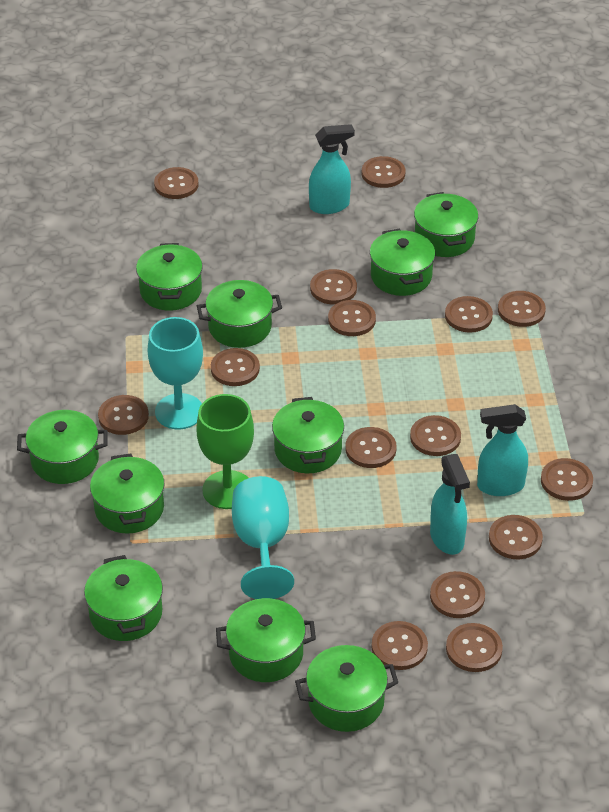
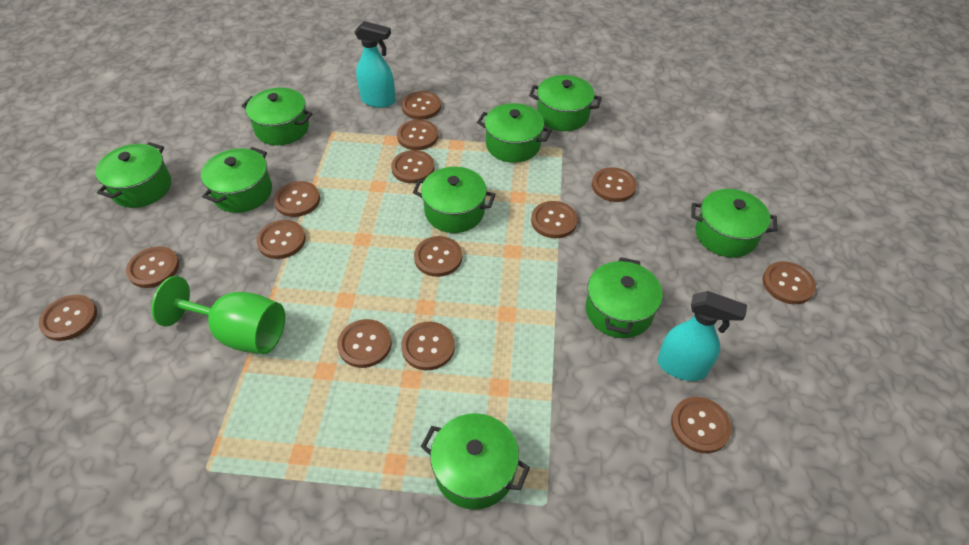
brown button: [98,395,149,435] [154,167,198,199] [211,348,260,386] [310,269,357,305] [328,300,376,336] [345,427,397,468] [362,156,405,188] [372,621,428,670] [410,415,461,456] [430,571,485,618] [445,296,493,333] [446,623,503,672] [489,515,543,559] [498,291,546,327] [541,458,593,501] = 15 -> [39,295,97,341] [126,246,179,288] [256,220,306,259] [274,181,320,217] [337,319,392,368] [391,150,435,183] [397,120,438,150] [401,91,441,120] [401,322,455,370] [414,236,462,277] [531,201,578,238] [592,167,637,202] [671,397,732,453] [762,261,816,304] = 14
green pot: [17,410,108,484] [84,555,163,641] [90,453,165,534] [136,243,203,311] [197,280,282,348] [216,598,316,682] [272,397,344,473] [295,645,398,732] [370,229,435,296] [414,192,478,257] = 10 -> [95,142,171,208] [201,147,272,213] [242,88,313,145] [413,167,496,233] [421,413,530,510] [477,103,552,163] [529,75,602,131] [586,257,663,338] [691,189,778,258] = 9
turquoise goblet: [148,317,203,429] [232,476,294,599] = 2 -> none = 0
turquoise spray bottle: [309,124,355,214] [430,454,470,555] [477,404,528,496] = 3 -> [355,21,396,108] [658,291,747,381] = 2

